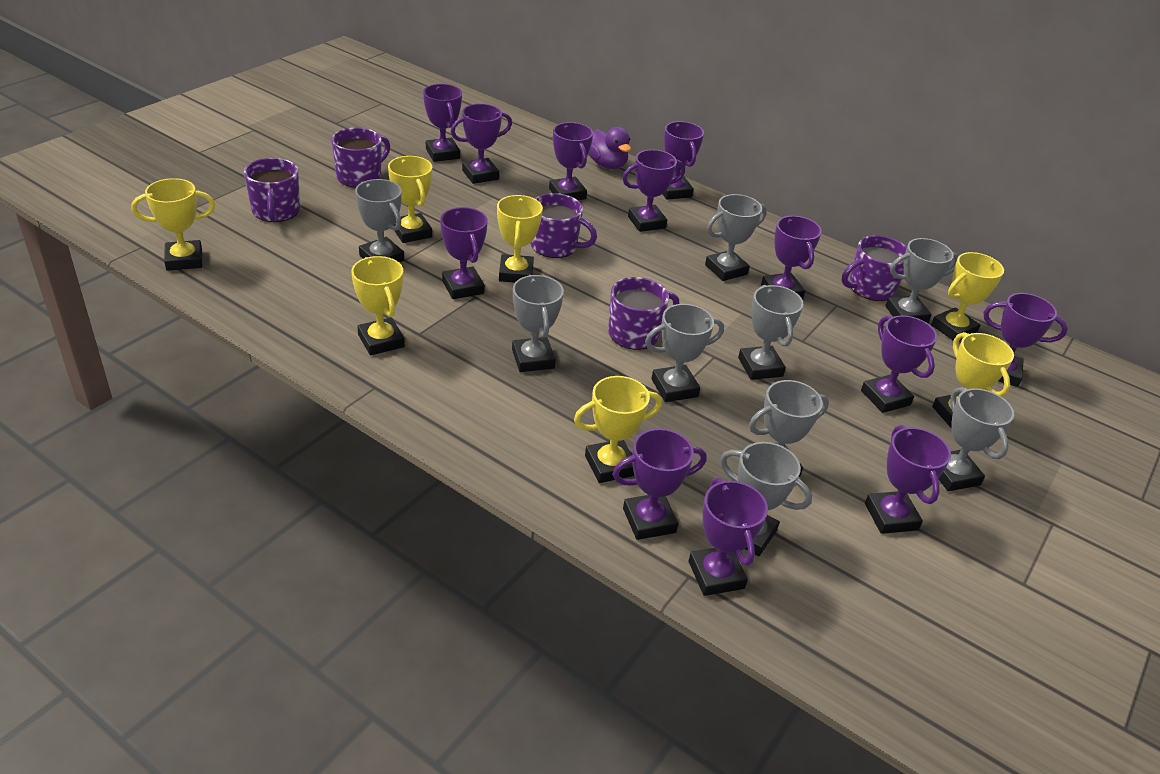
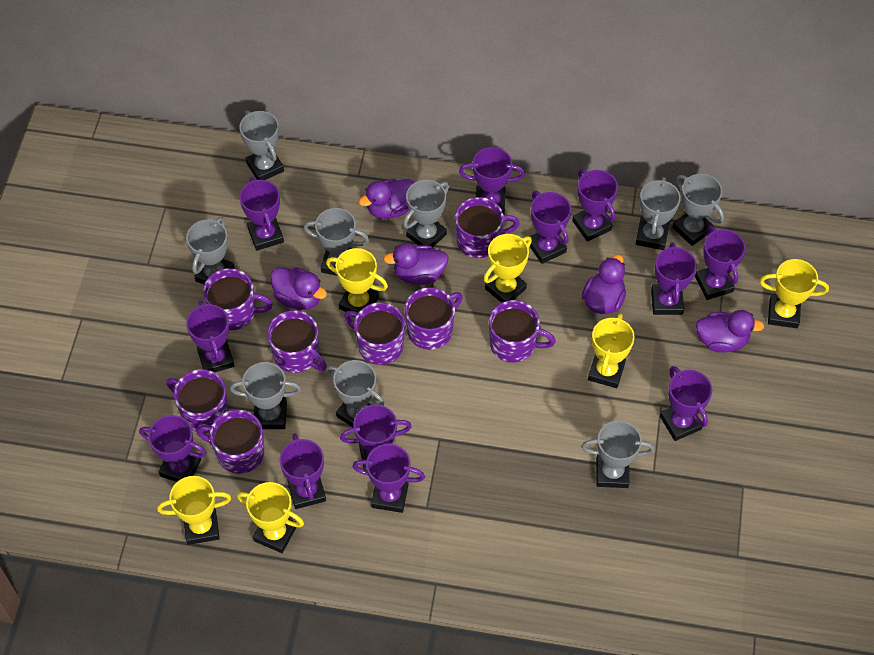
purple duck: [588,127,631,169] = 1 -> [270,267,327,310] [359,179,415,219] [383,243,449,285] [582,254,626,314] [696,310,764,353] = 5
purple mug: [244,158,300,222] [331,127,390,188] [530,193,597,258] [608,277,679,350] [842,235,907,301] = 5 -> [166,369,228,433] [196,410,264,474] [203,268,273,330] [267,310,327,373] [344,302,405,365] [405,287,463,350] [455,197,520,258] [489,300,556,363] = 8
yellow trophy: [132,178,215,271] [351,256,405,355] [388,156,432,243] [497,195,543,283] [574,376,662,483] [931,252,1004,341] [932,332,1014,427] = 7 -> [157,476,231,545] [237,482,304,553] [326,248,388,312] [484,234,532,303] [588,313,635,388] [759,259,829,328] = 6

